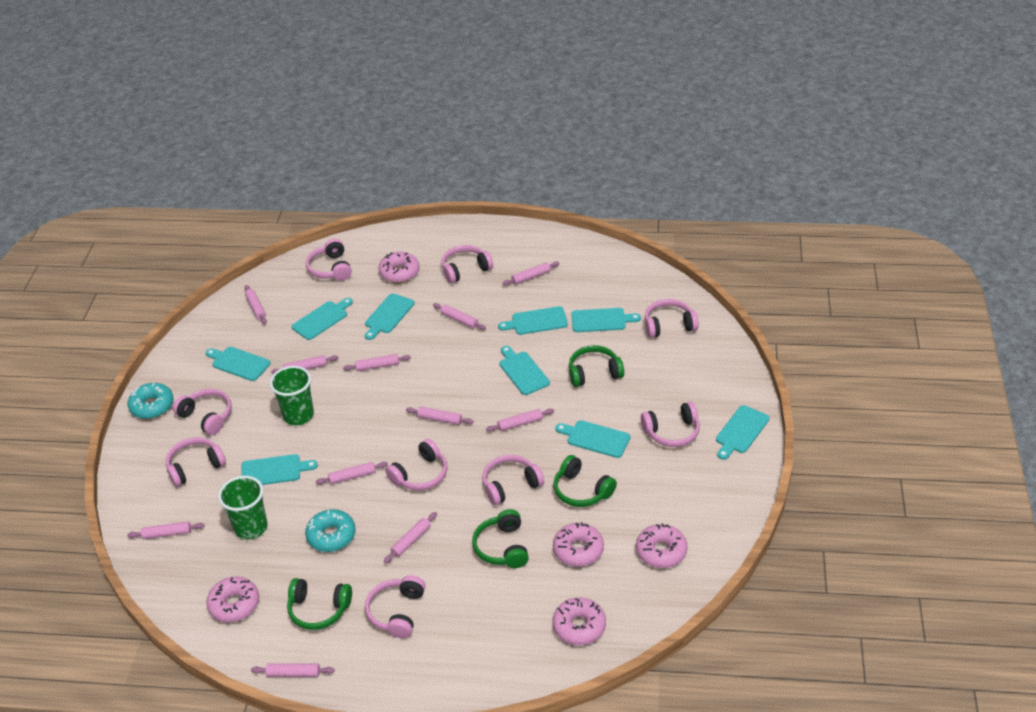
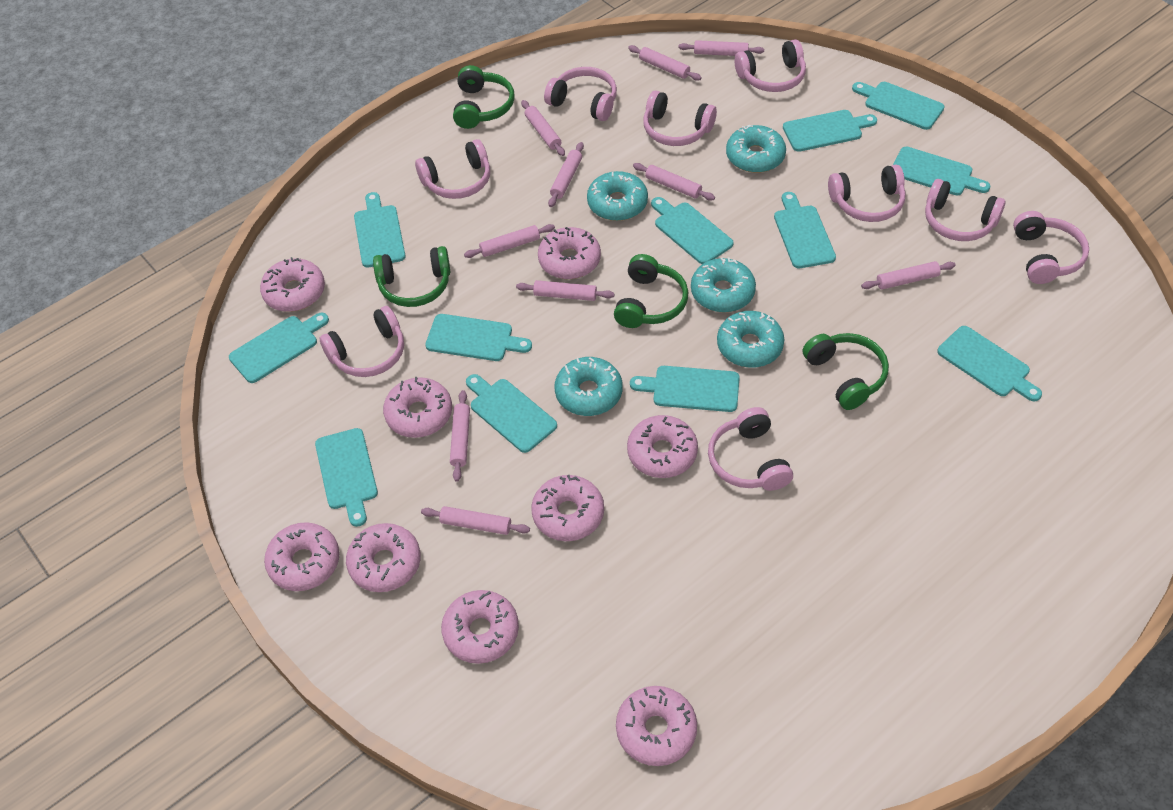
green cup: [218,476,268,539] [270,366,314,425] = 2 -> none = 0
pink donut: [206,576,259,623] [378,252,420,283] [552,597,606,645] [553,522,604,567] [636,523,687,568] = 5 -> [260,257,325,312] [264,522,340,591] [346,523,421,592] [383,377,452,438] [441,590,519,664] [531,475,604,541] [538,227,601,279] [616,686,697,766] [627,415,698,478] = 9
pink rolling pin: [127,522,204,539] [244,285,267,324] [251,663,335,677] [271,355,338,374] [315,462,388,485] [343,354,411,371] [384,512,437,563] [406,407,474,425] [433,303,486,330] [486,409,554,432] [502,261,560,286] = 11 -> [421,506,530,535] [450,390,470,482] [464,224,555,258] [516,280,614,301] [521,100,565,156] [548,142,584,207] [628,45,702,81] [633,163,715,201] [678,40,764,56] [861,261,956,290] = 10
turquoise cutting board: [206,347,271,381] [241,454,318,485] [292,298,353,340] [365,294,415,340] [498,306,568,335] [499,346,550,395] [555,420,631,458] [571,308,641,332] [716,405,769,460] = 9 -> [229,313,329,383] [315,428,378,527] [354,192,405,268] [425,314,532,361] [466,374,557,453] [630,366,740,412] [651,197,734,264] [774,192,836,268] [783,110,877,152] [852,82,945,130] [893,147,990,195] [937,326,1042,401] = 12
turquoise donut: [128,383,174,419] [305,509,356,552] = 2 -> [554,357,623,416] [587,171,648,221] [691,257,756,312] [717,311,784,368] [726,125,786,173] = 5

